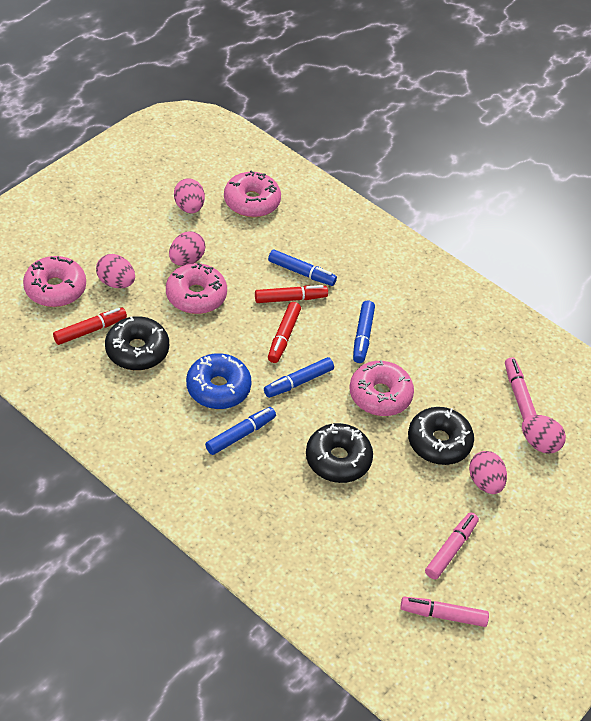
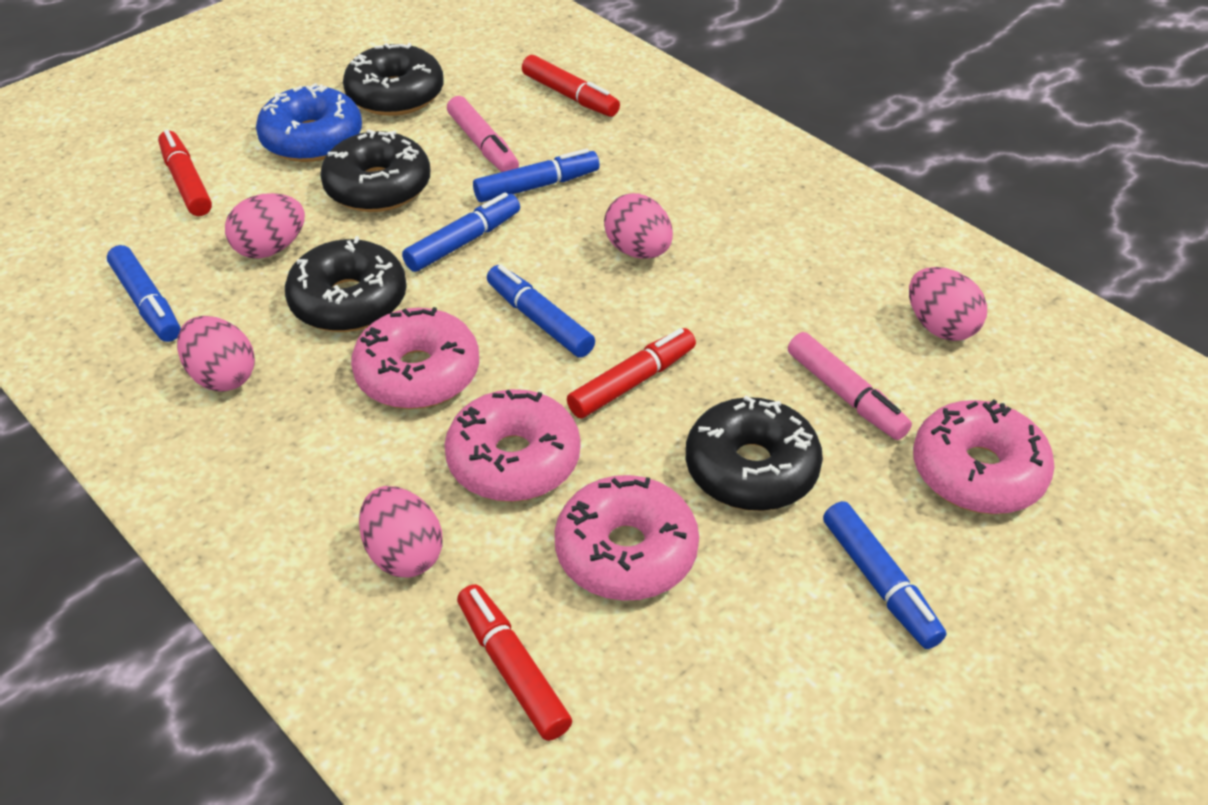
black donut: [105,316,169,371] [306,423,373,483] [408,407,474,465] = 3 -> [285,236,407,332] [320,129,430,212] [343,43,444,116] [686,396,823,511] = 4
blue marker: [205,407,276,455] [264,357,334,398] [268,249,337,286] [353,301,375,363] = 4 -> [107,245,181,342] [402,192,520,272] [473,148,600,202] [487,265,595,358] [823,501,946,649] = 5
pink marker: [400,597,489,627] [425,512,479,579] [505,358,537,420] = 3 -> [447,96,519,172] [788,332,912,440] = 2
red marker: [53,307,127,345] [255,285,328,303] [268,302,301,363] = 3 -> [158,130,212,216] [457,584,572,741] [522,55,620,117] [567,328,696,419] = 4

